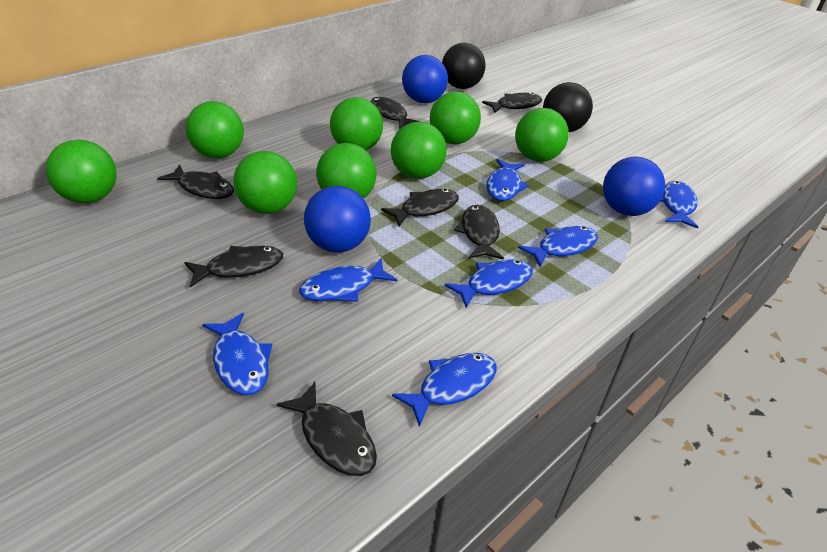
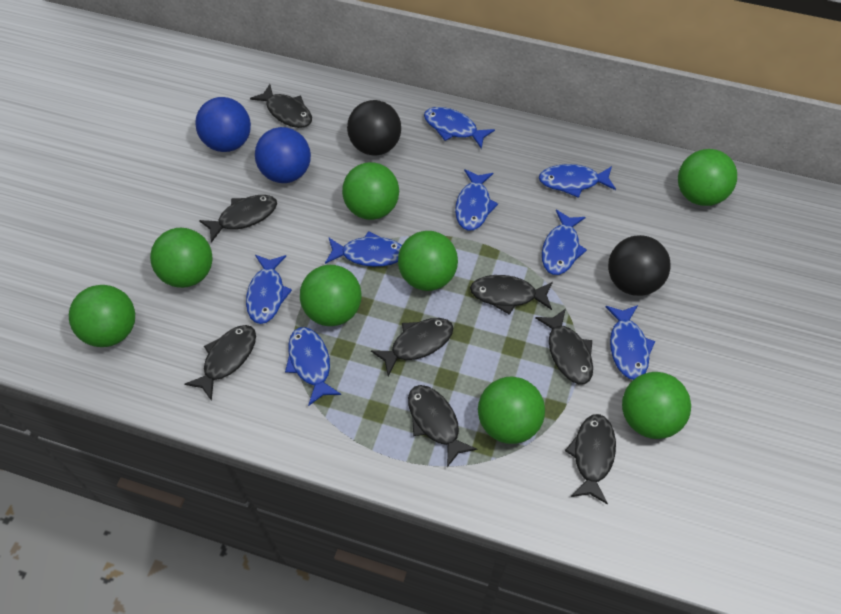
black fish: [157,164,234,199] [184,246,283,287] [277,382,377,476] [370,97,420,129] [381,189,459,226] [454,205,504,260] [482,92,542,113] = 7 -> [185,325,256,401] [199,195,277,243] [250,84,312,128] [371,318,453,376] [408,385,477,467] [470,275,553,315] [535,309,593,384] [565,414,616,504] = 8
blue ball: [304,186,371,253] [402,55,448,103] [603,157,665,216] = 3 -> [195,97,251,152] [255,127,311,183] = 2
blue fish: [202,313,272,395] [299,258,397,302] [392,353,496,427] [445,259,533,308] [486,159,529,201] [518,226,598,267] [660,181,698,229] = 7 -> [246,255,292,324] [285,327,341,406] [325,231,402,267] [424,107,495,149] [455,169,498,231] [539,164,616,198] [542,210,587,275] [605,305,655,380] = 8

